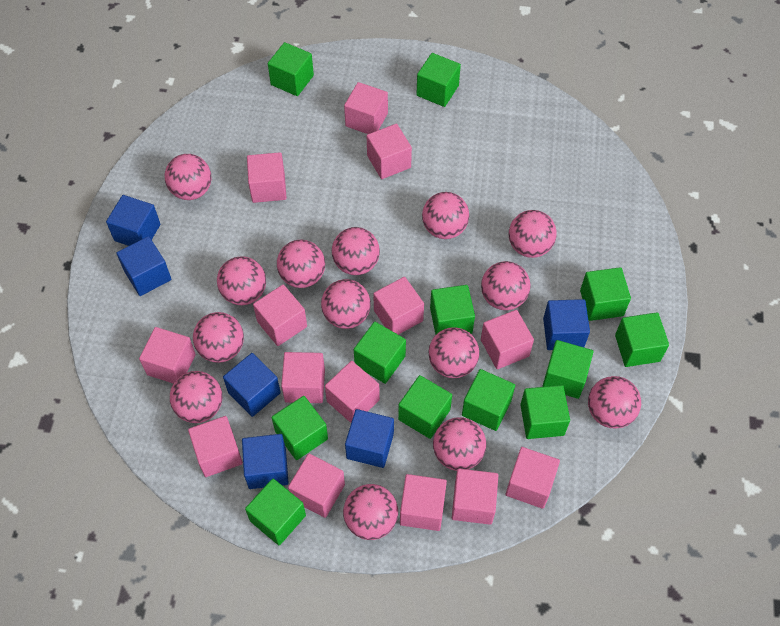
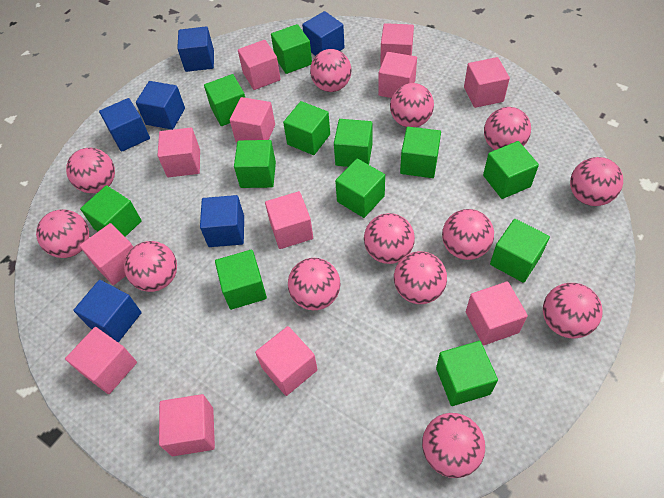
pink ball: [165,154,211,200] [170,371,222,423] [193,312,244,363] [217,256,266,305] [277,240,325,288] [321,279,371,329] [332,227,380,275] [343,484,398,540] [422,192,469,239] [428,327,479,378] [433,417,486,471] [481,261,530,310] [509,210,557,258] [588,376,641,428] = 14 -> [36,209,89,258] [66,148,115,193] [124,241,177,292] [288,258,340,310] [310,49,351,92] [364,213,415,264] [390,83,434,127] [394,251,447,304] [422,413,485,478] [442,209,494,260] [484,107,531,150] [543,283,602,339] [570,157,623,206] = 13
pink cube: [139,327,196,384] [188,416,243,477] [247,152,287,203] [253,285,307,346] [281,352,325,403] [288,454,345,518] [325,361,380,423] [344,82,388,134] [367,124,412,179] [373,277,424,335] [400,474,447,531] [452,469,498,525] [481,310,534,369] [506,447,560,509] = 14 -> [65,327,137,394] [80,223,133,285] [158,127,200,177] [159,394,215,456] [230,97,275,142] [238,40,281,90] [255,326,318,396] [265,191,313,249] [378,52,417,98] [380,23,414,66] [464,57,510,108] [466,281,528,345] = 12

